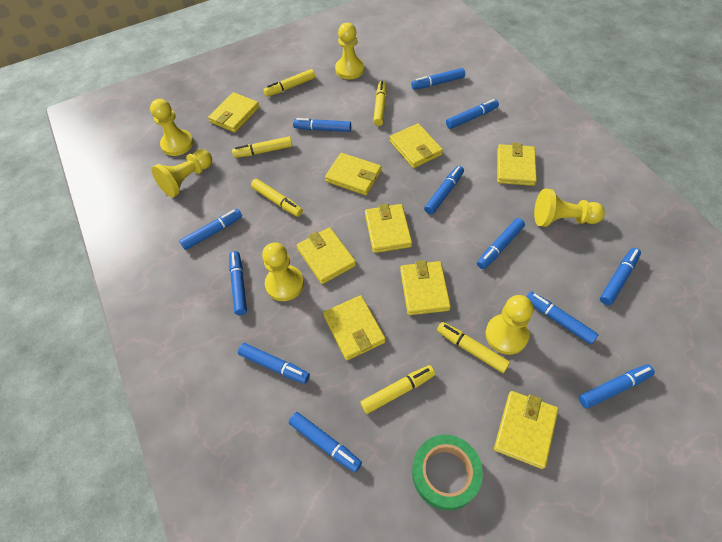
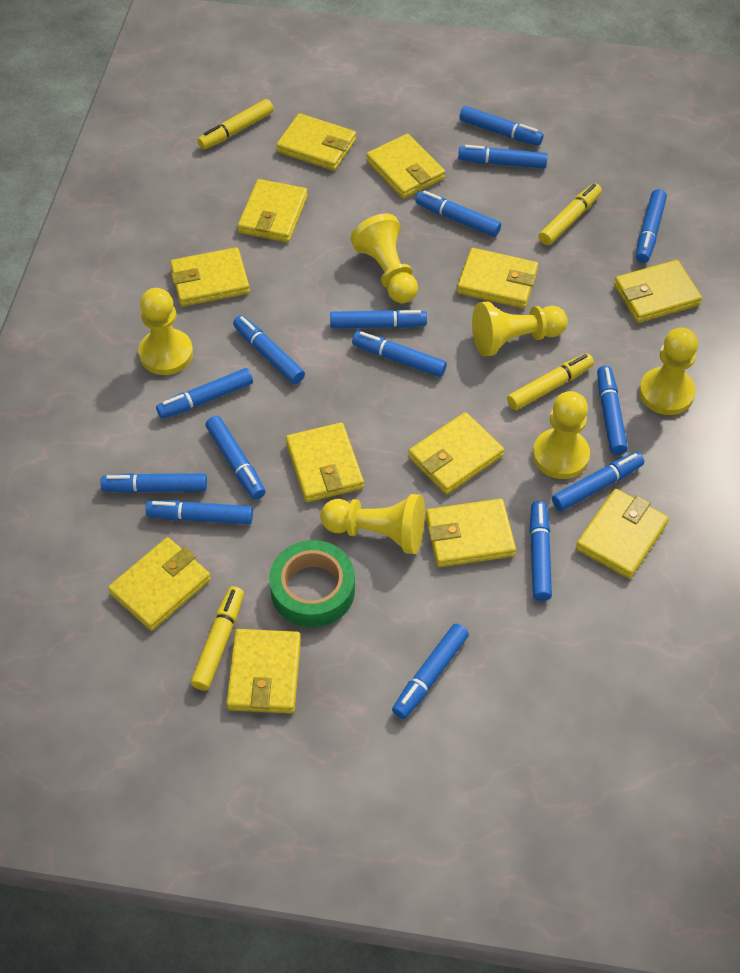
blue marker: [179,209,242,250] [229,251,247,315] [238,343,310,384] [289,412,362,472] [293,118,351,132] [411,68,465,90] [424,166,464,215] [446,99,499,129] [477,218,525,269] [526,291,599,345] [579,364,655,409] [600,248,641,305] = 12 -> [100,473,207,493] [145,500,253,524] [156,368,253,419] [205,416,266,500] [233,315,305,384] [330,310,427,329] [352,331,447,377] [392,624,469,719] [415,190,501,237] [458,145,548,169] [459,106,544,146] [530,501,552,601] [552,452,644,511] [597,366,628,455] [636,189,667,263] = 15
yellow marker: [232,136,293,158] [251,179,303,217] [263,69,315,97] [360,365,435,414] [373,81,387,126] [437,322,510,373] = 6 -> [191,586,244,691] [197,99,274,150] [507,353,594,410] [539,183,602,245] = 4
yellow wallet: [208,92,260,133] [297,227,356,284] [323,295,386,360] [325,153,382,195] [365,203,412,253] [390,123,443,168] [400,260,451,315] [494,391,558,469] [497,143,537,186] = 9 -> [108,537,211,631] [170,247,250,307] [226,629,301,713] [238,179,308,242] [276,113,356,171] [286,423,364,502] [366,134,445,199] [408,412,504,494] [426,499,516,567] [457,248,538,309] [576,489,669,579] [614,260,702,323] = 12

